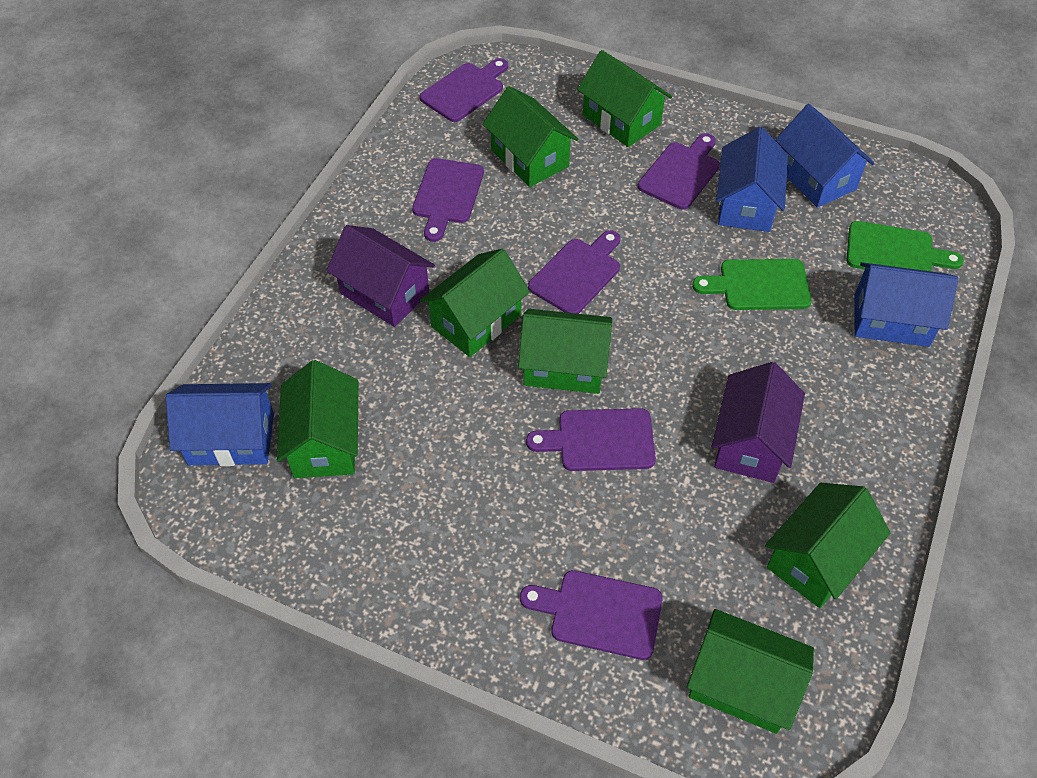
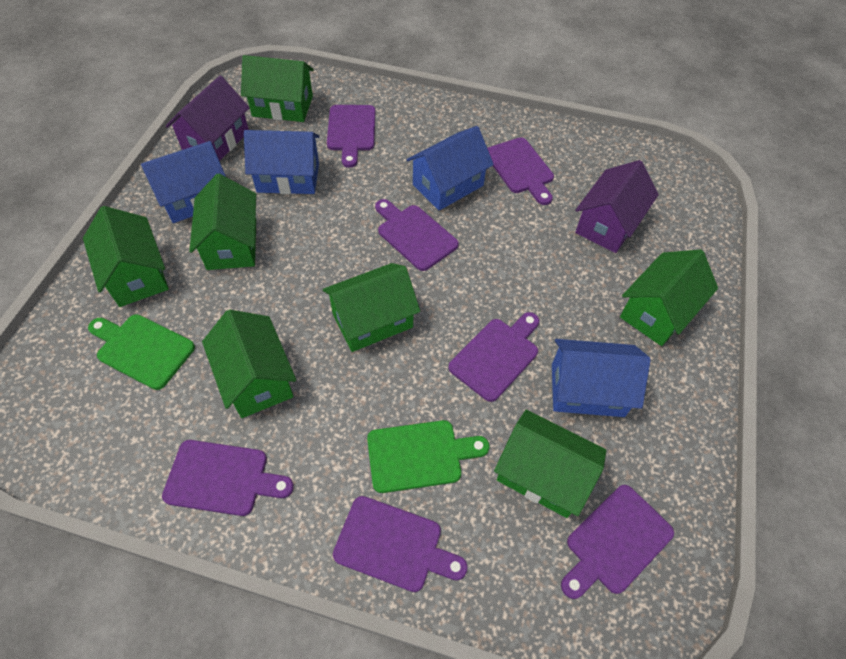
purple cutting board: [412,158,484,242] [420,58,508,122] [520,570,663,660] [526,408,656,471] [528,230,620,314] [638,133,720,210] = 6 -> [162,440,294,516] [327,105,375,168] [333,496,468,592] [375,199,459,271] [448,312,539,402] [487,137,554,205] [561,485,674,599] = 7

